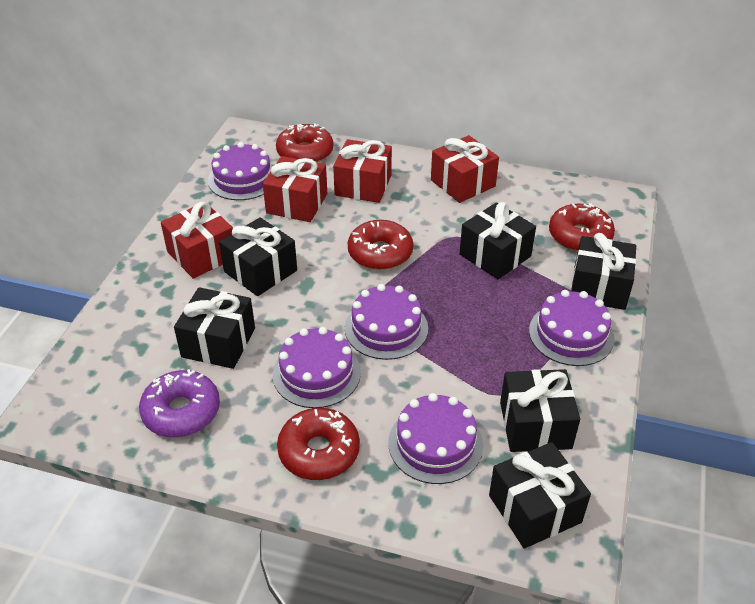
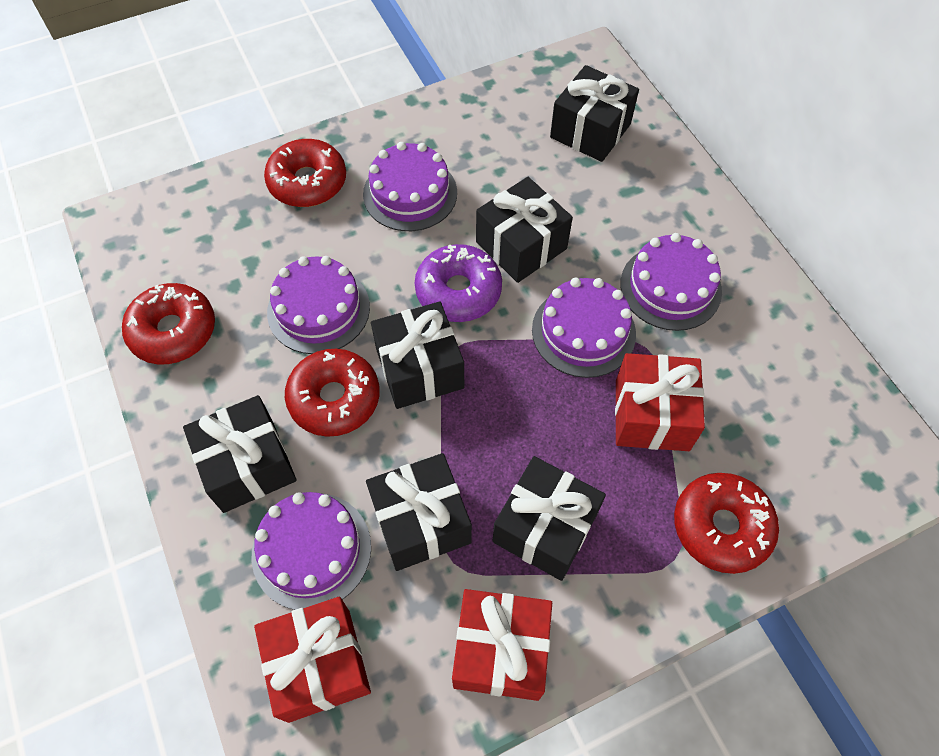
red gift: [161,202,233,279] [263,156,327,222] [333,139,392,203] [431,135,499,203] = 4 -> [254,597,371,723] [452,589,552,701] [615,353,705,451] = 3

